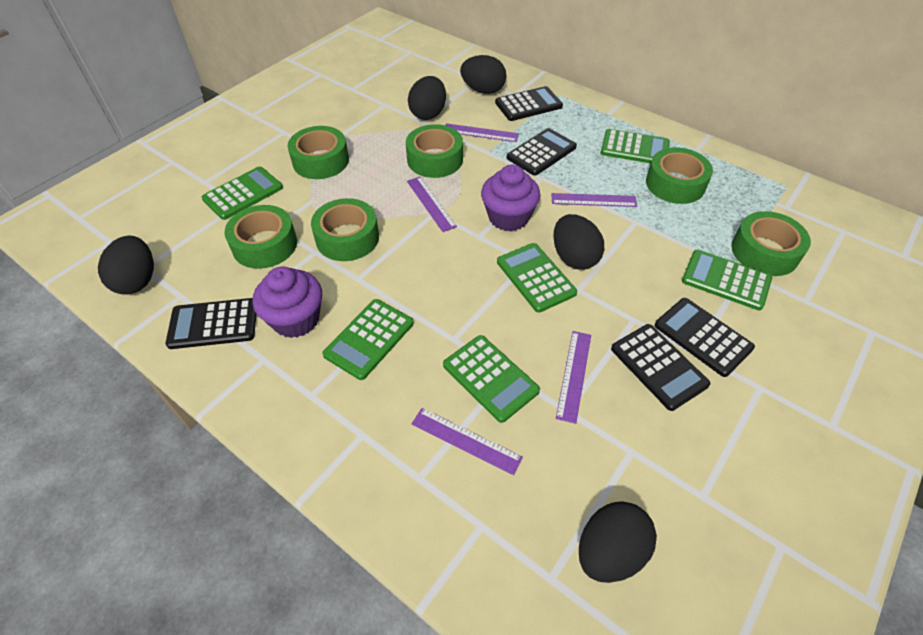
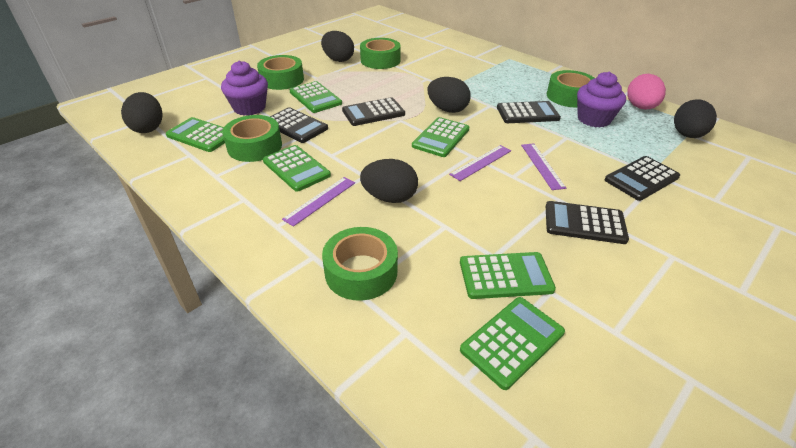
green tape: [224,205,297,269] [288,126,349,179] [311,198,379,261] [406,124,463,178] [646,148,713,204] [731,211,811,276] = 6 -> [222,115,282,162] [257,55,304,90] [322,227,398,301] [360,38,401,69] [547,70,594,108] = 5
pink egg: none = 0 -> [627,74,666,109] = 1
purple ruler: [407,176,457,232] [412,408,523,475] [445,123,519,142] [551,193,637,207] [556,331,591,424] = 5 -> [282,177,355,227] [449,145,511,181] [521,143,566,190] = 3

